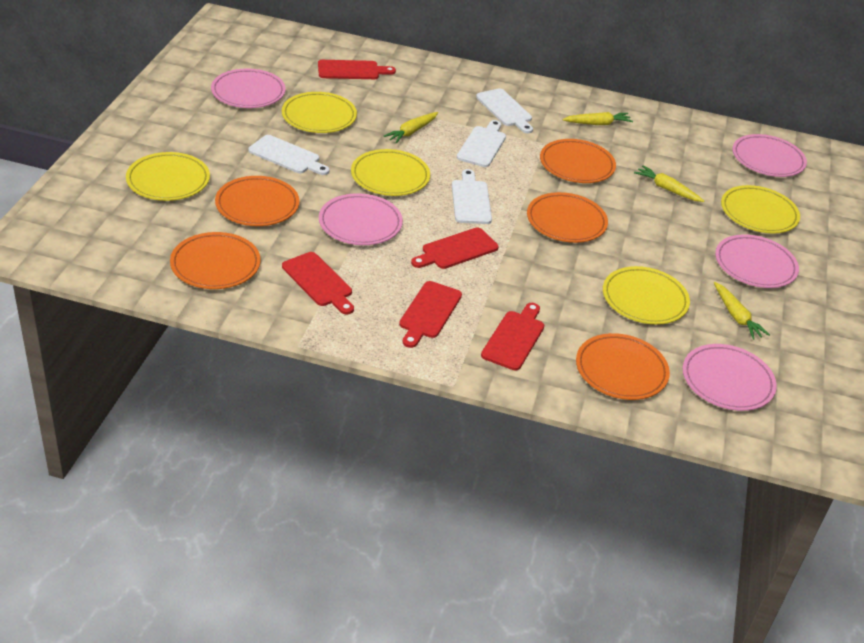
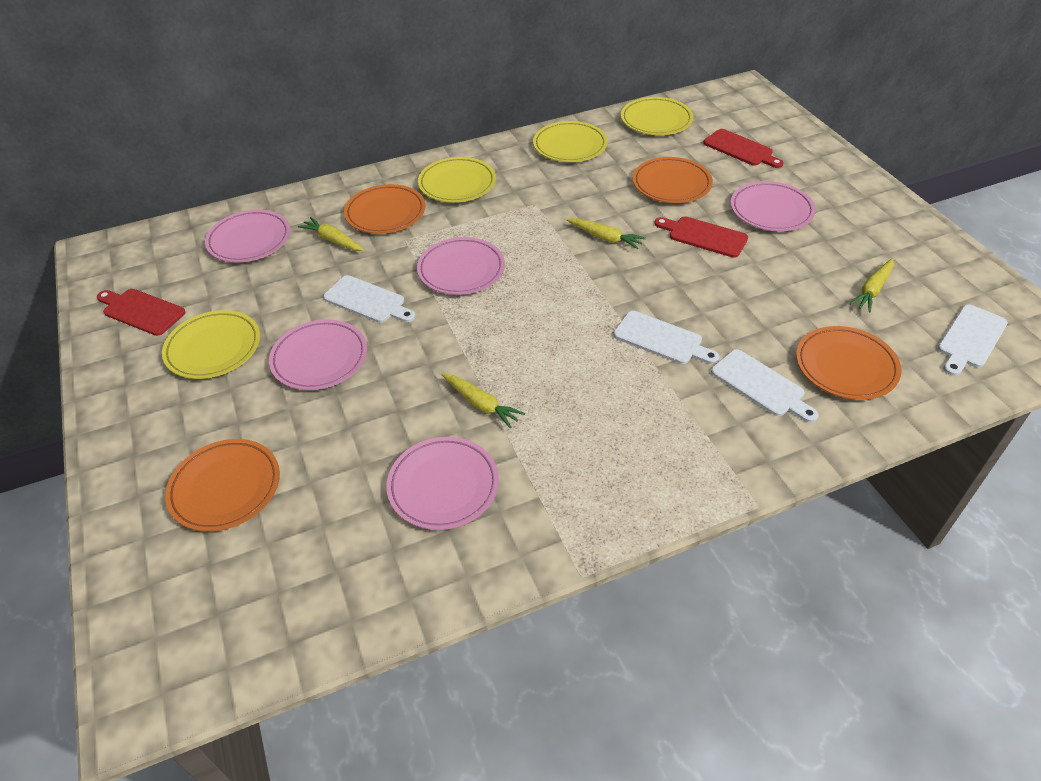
orange plate: [170,232,261,289] [215,176,299,226] [527,192,608,243] [540,139,616,183] [576,333,670,400] = 5 -> [165,439,280,532] [344,184,426,234] [633,157,713,203] [796,326,901,400] = 4
red cutting board: [282,252,354,314] [318,60,396,79] [399,281,462,348] [411,227,499,269] [481,303,544,370] = 5 -> [97,289,186,336] [654,216,748,258] [703,129,783,168] = 3
yellow plate: [126,152,210,201] [282,92,357,133] [351,149,430,196] [603,266,690,325] [721,185,800,234] = 5 -> [162,310,260,379] [418,157,496,203] [533,121,608,162] [621,97,693,135] = 4

